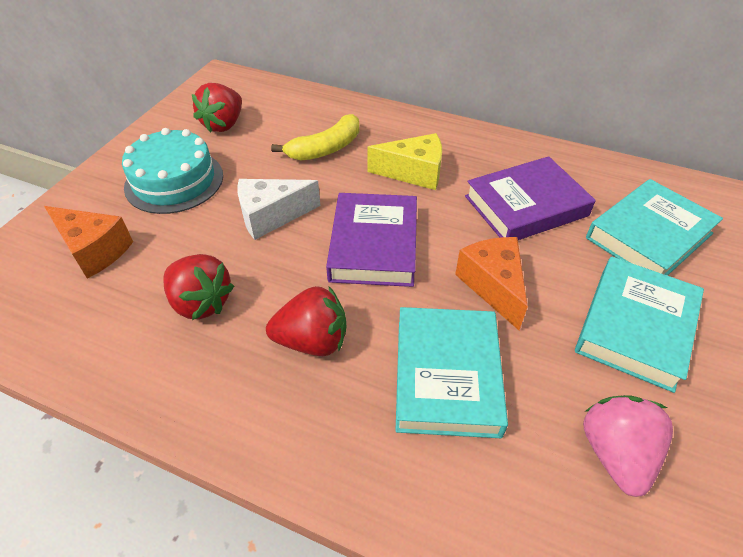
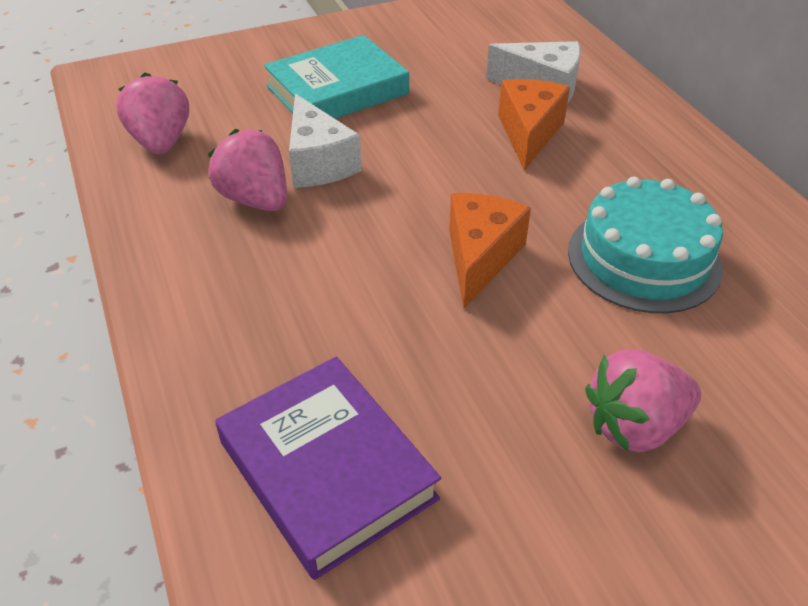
pink strawberry: [583,395,673,497] = 1 -> [116,73,189,154] [208,129,287,211] [585,349,701,452] = 3
purple book: [326,193,417,287] [465,156,596,240] = 2 -> [215,357,441,580] = 1
red strawberry: [163,254,234,320] [192,83,242,133] [266,286,346,356] = 3 -> none = 0
turquoise book: [395,307,508,438] [575,257,704,393] [586,179,723,276] = 3 -> [264,35,409,119] = 1
white cheese: [237,179,320,240] = 1 -> [289,94,362,188] [486,41,581,104] = 2
yellow banana: [271,114,359,160] = 1 -> none = 0
yellow cheese: [367,133,442,190] = 1 -> none = 0

